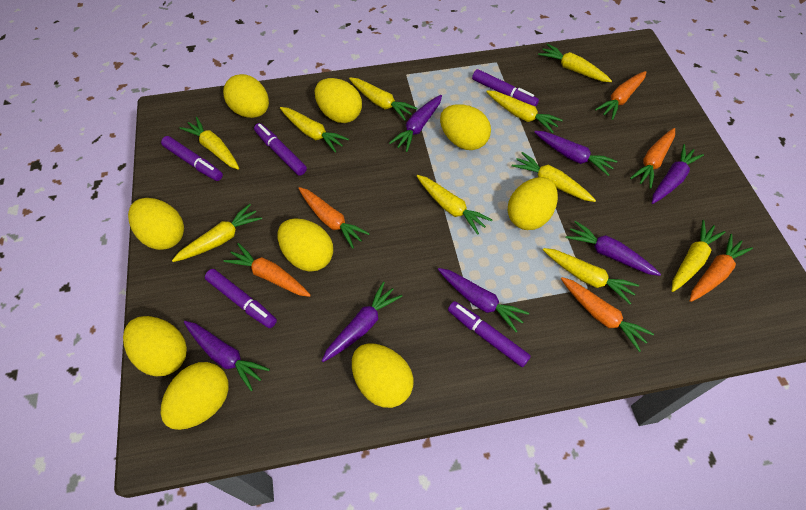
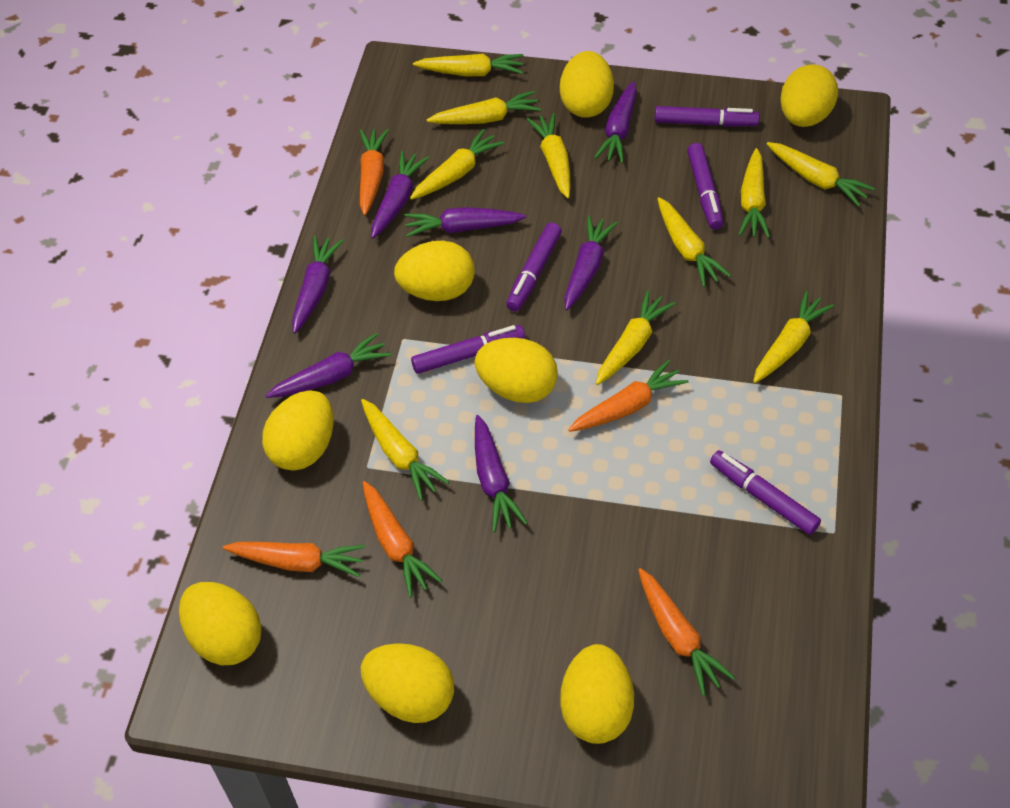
orange carrot: [223,243,311,297] [298,187,370,249] [561,277,654,352] [595,71,646,120] [630,128,675,189] [690,234,753,302] = 6 -> [223,542,366,577] [359,129,389,216] [363,481,442,598] [568,360,689,432] [638,568,735,696] = 5
yellow egg: [123,316,187,376] [128,198,184,250] [161,362,229,430] [223,74,269,118] [278,218,333,272] [315,78,362,123] [352,343,414,408] [440,104,491,150] [508,177,558,230] = 9 -> [179,582,262,665] [262,390,334,471] [361,643,454,723] [394,241,475,301] [474,338,558,403] [560,51,614,118] [560,644,634,744] [780,64,838,127] = 8

